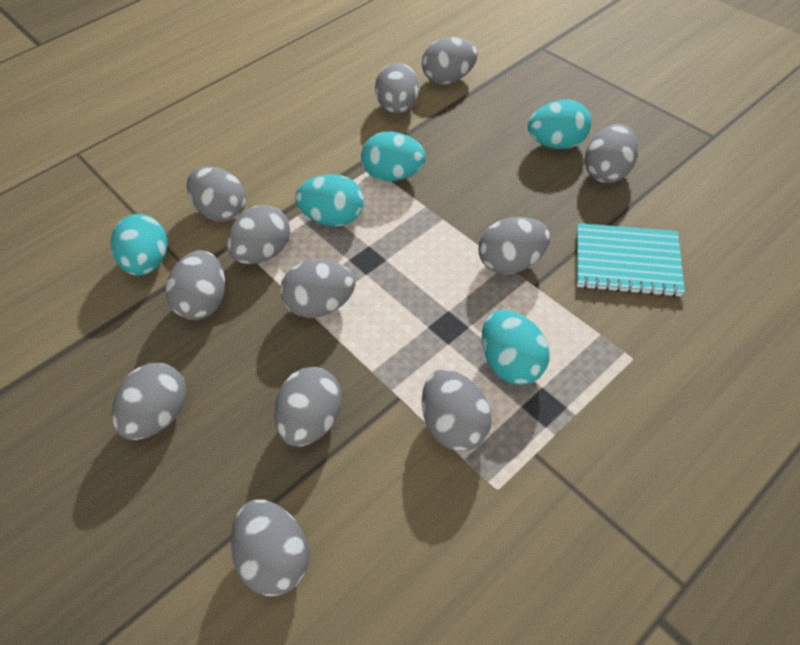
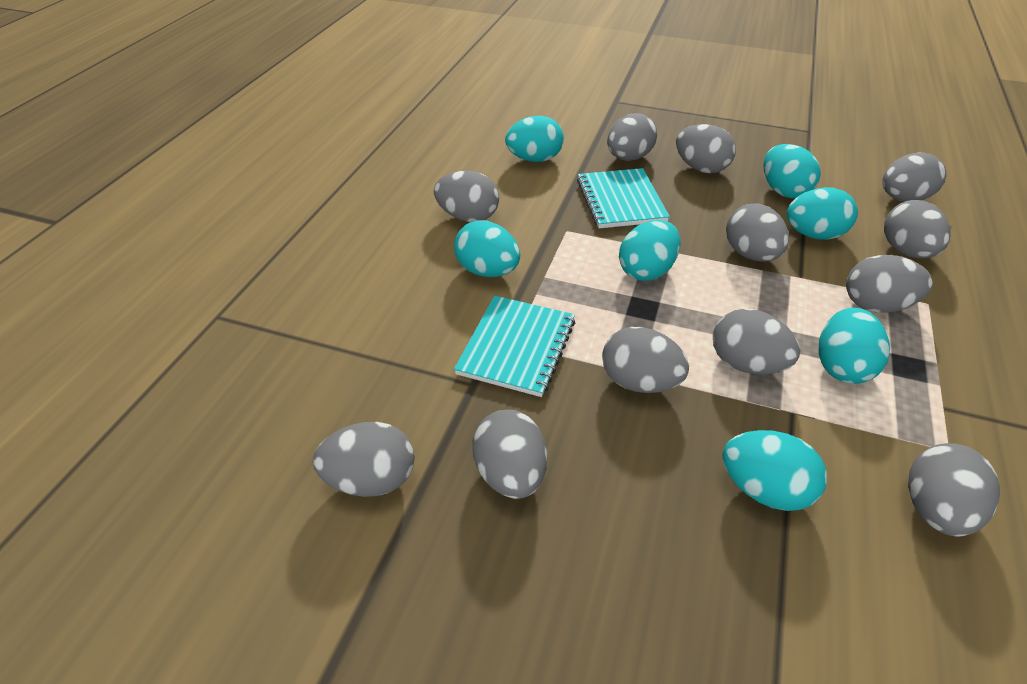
turquoise egg: [111,214,167,276] [295,174,364,226] [361,132,425,181] [482,310,550,385] [528,99,591,149] = 5 -> [454,220,520,277] [505,116,564,162] [619,220,680,281] [722,430,827,511] [763,144,821,198] [787,187,858,240] [819,307,890,384] = 7
turquoise notebook: [577,223,685,297] = 1 -> [454,296,575,397] [577,168,670,228] = 2

